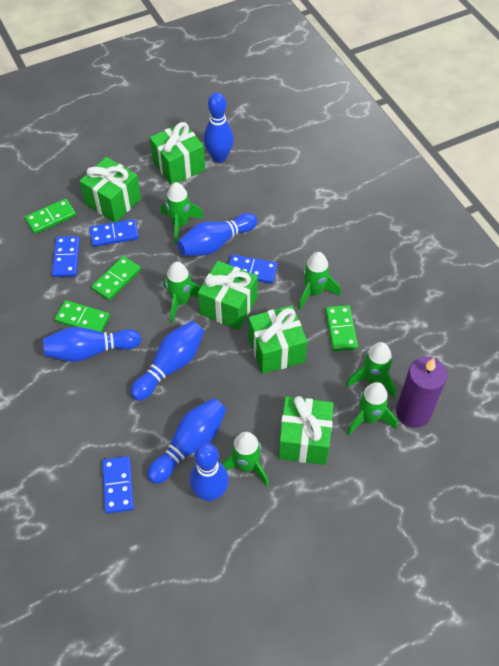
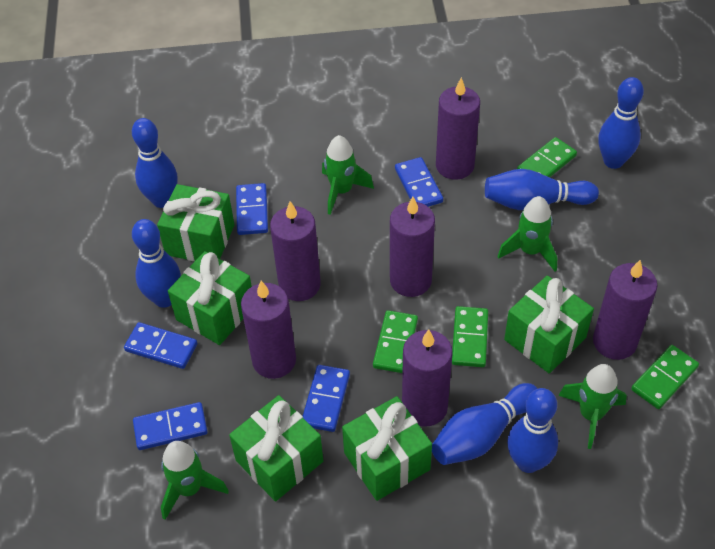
blue domino: [52,236,80,277] [89,219,139,247] [102,456,134,514] [228,254,278,284] = 4 -> [124,322,197,369] [133,402,208,450] [236,183,268,235] [303,365,350,432] [395,157,443,207] = 5
green rocket: [161,182,204,244] [164,262,201,323] [221,432,269,486] [298,252,341,310] [346,342,396,399] [347,382,397,436] = 6 -> [161,441,229,520] [322,135,374,215] [497,196,557,272] [558,364,627,449] = 4
purple candle: [396,357,447,428] = 1 -> [241,281,296,379] [270,201,321,301] [390,197,435,297] [402,330,453,427] [436,77,480,180] [593,260,657,360] = 6

